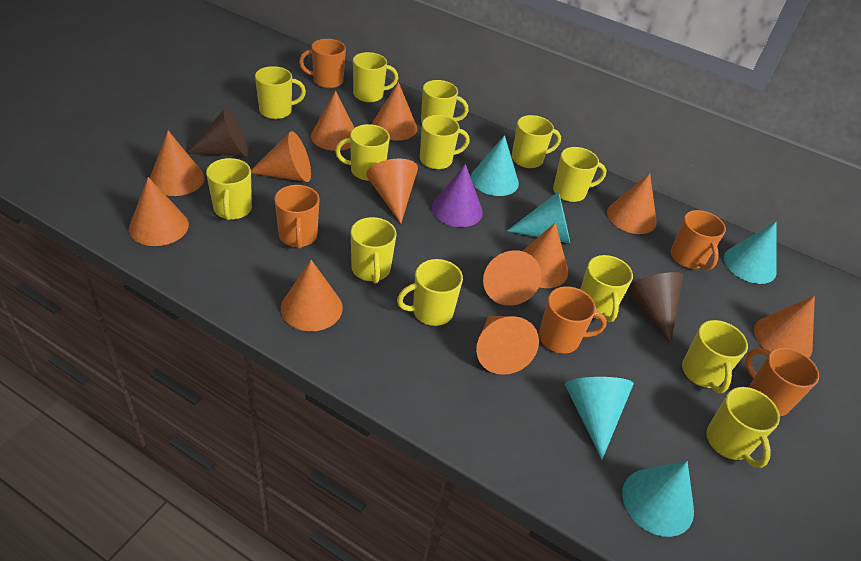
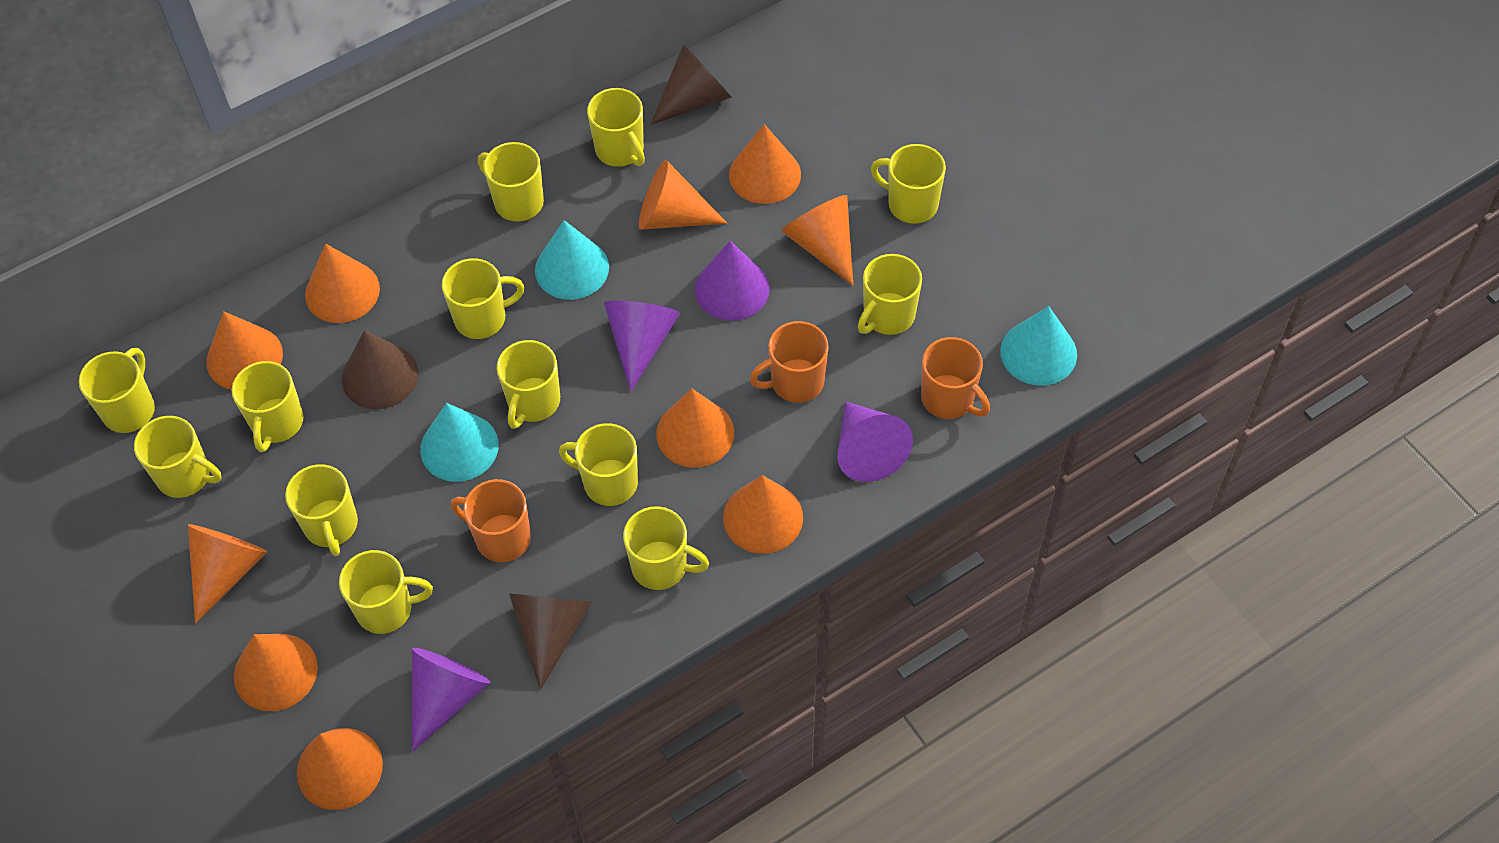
brown cone: [187,108,249,156] [626,272,683,344] = 2 -> [342,330,418,409] [509,593,592,690] [650,44,732,125] = 3
orange cone: [129,177,189,246] [150,131,205,196] [251,131,311,182] [281,260,343,331] [311,91,354,151] [366,159,418,224] [372,82,417,141] [476,316,539,375] [483,250,542,306] [523,222,568,288] [607,173,657,234] [754,296,815,357] = 12 -> [188,524,267,624] [206,312,283,390] [234,634,318,711] [297,728,383,810] [305,244,380,323] [639,160,727,230] [656,389,734,468] [723,475,803,554] [729,124,801,204] [781,195,853,286] = 10
orange mug: [274,185,320,249] [299,39,346,88] [539,286,607,354] [671,210,726,270] [746,347,819,416] = 5 -> [450,479,531,562] [750,321,829,403] [921,337,990,419] = 3
purple cone: [432,164,483,227] = 1 -> [412,648,491,752] [604,301,680,392] [695,241,770,321] [837,402,913,482] = 4
turquoise cone: [471,135,519,196] [507,191,570,244] [565,377,634,460] [622,461,694,537] [724,222,777,284] = 5 -> [420,403,499,482] [535,220,609,300] [1000,306,1077,386] = 3

